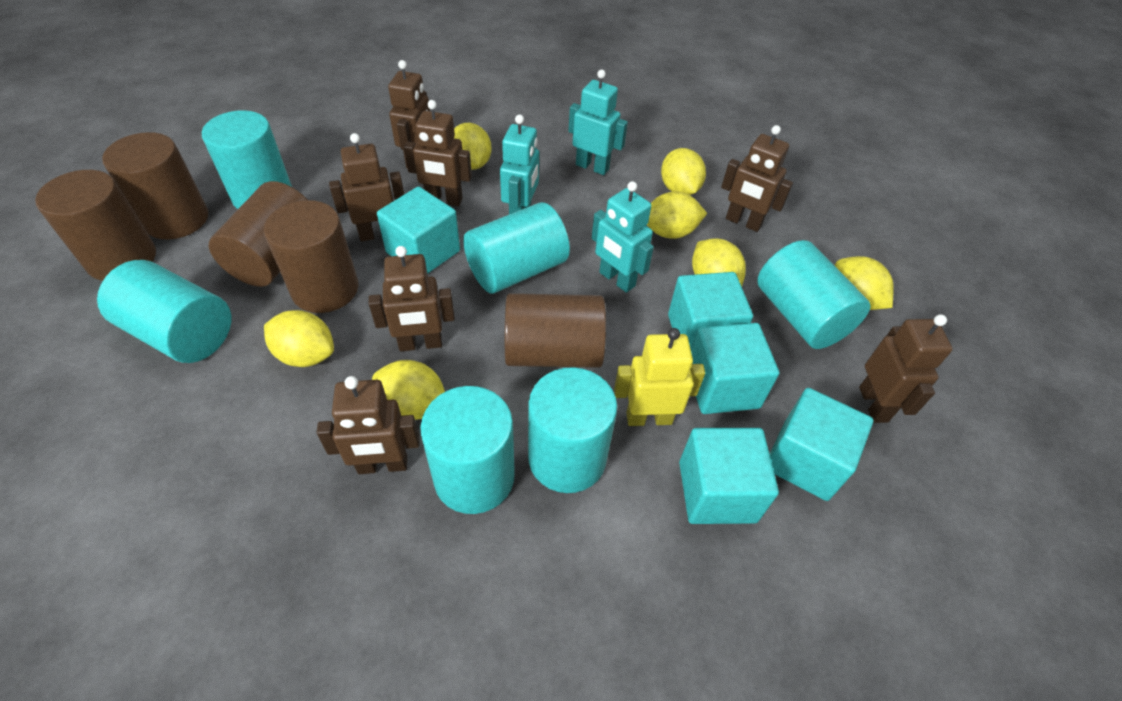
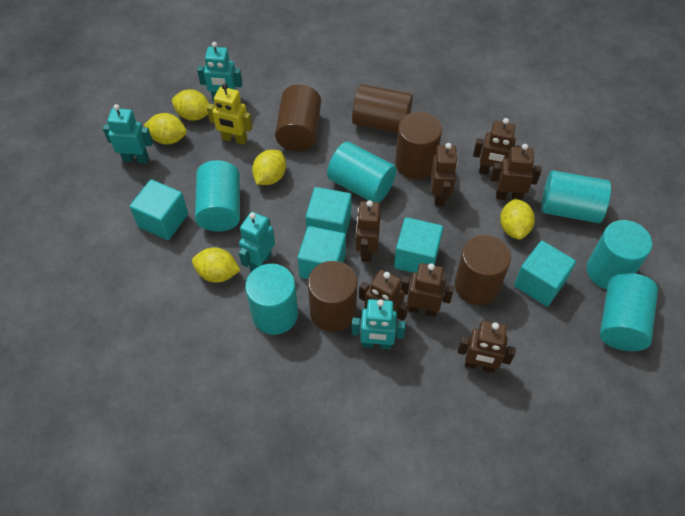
turquoise robot: [500,115,539,214] [568,70,628,175] [592,181,654,293] = 3 -> [103,104,153,163] [197,42,242,101] [239,212,275,271] [352,299,406,349] = 4
yellow lemon: [264,310,334,367] [372,360,445,420] [454,123,492,170] [647,192,707,239] [661,148,706,195] [692,238,746,286] [835,256,894,310] = 7 -> [144,113,187,145] [172,89,209,121] [192,248,241,283] [252,150,286,185] [500,198,535,240] = 5

